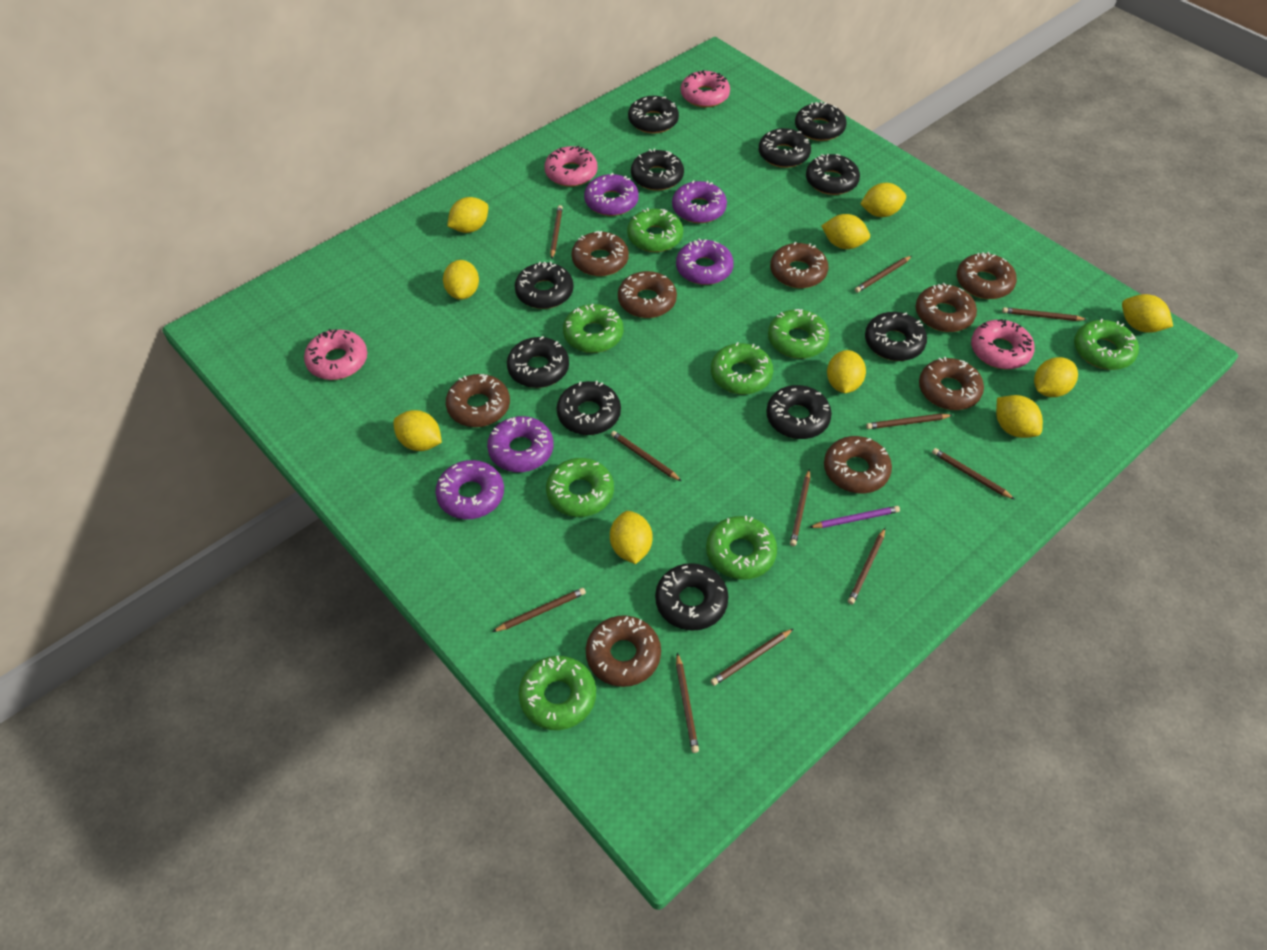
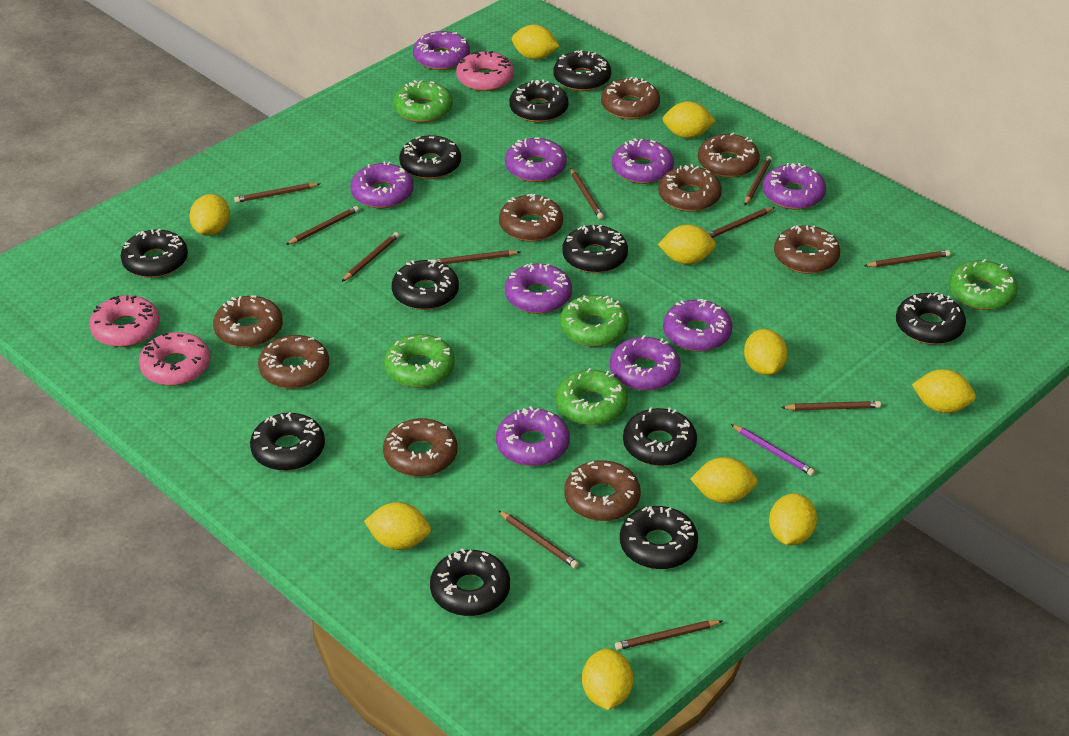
green donut: [519,656,596,730] [546,458,614,517] [563,304,623,353] [627,208,683,252] [706,516,777,580] [711,342,773,394] [768,309,829,359] [1074,319,1139,370] = 8 -> [384,334,455,388] [393,80,453,123] [556,368,628,425] [560,295,629,347] [949,259,1018,310] = 5
pink donut: [304,329,367,380] [544,146,598,187] [681,70,730,107] [971,319,1035,369] = 4 -> [89,295,160,347] [139,332,211,386] [456,51,514,91] = 3
purple donut: [435,460,504,519] [487,416,554,472] [584,173,639,216] [672,180,727,223] [676,238,734,285] = 5 -> [350,161,414,208] [413,31,470,70] [496,406,570,466] [505,137,567,182] [505,263,572,314] [610,335,681,391] [612,138,674,184] [663,299,732,352] [763,163,826,210] = 9

